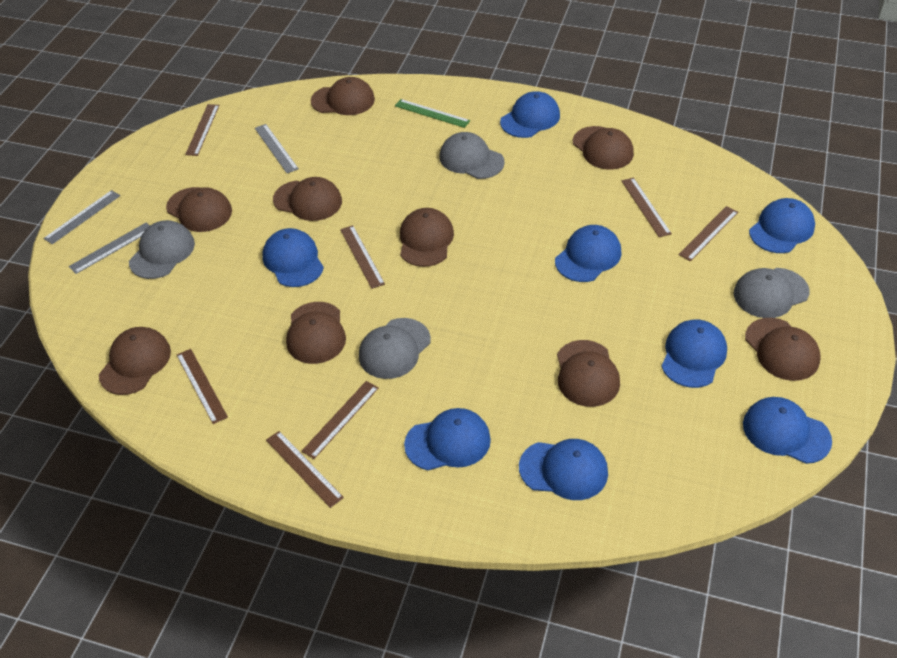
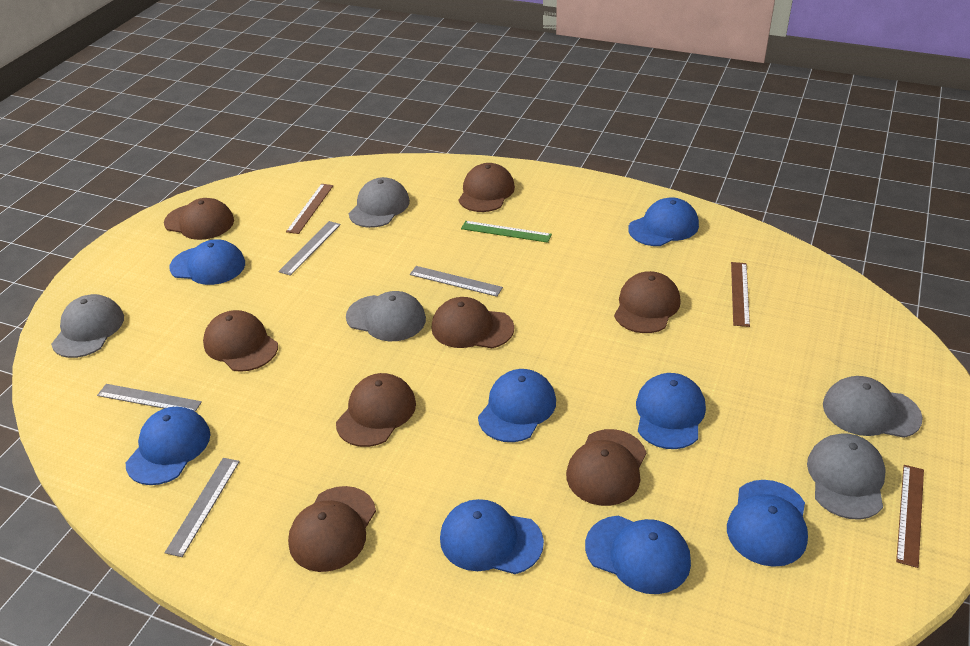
brown cap: [99,327,171,395] [166,187,232,232] [273,177,342,221] [286,302,346,364] [311,77,375,115] [400,208,454,267] [557,340,620,407] [573,126,634,170] [745,318,821,381] = 9 -> [164,198,234,240] [203,310,278,372] [288,486,376,572] [336,373,416,447] [431,297,514,348] [459,163,515,212] [566,429,646,506] [614,271,681,333] = 8
brown ruler: [177,349,228,424] [185,104,220,156] [266,431,344,508] [301,381,379,459] [340,225,385,289] [622,178,672,237] [678,206,738,261] = 7 -> [286,184,334,234] [731,262,750,327] [896,465,924,568] = 3
grey cap: [129,220,195,279] [359,318,431,379] [439,132,505,179] [734,268,809,318] = 4 -> [51,294,124,358] [346,291,426,341] [349,177,410,228] [807,433,886,520] [823,376,923,438] = 5
grey ruler: [43,190,120,244] [69,222,150,274] [255,124,299,174] = 3 -> [97,384,202,412] [165,458,240,557] [278,221,341,276] [410,266,503,297] = 4

